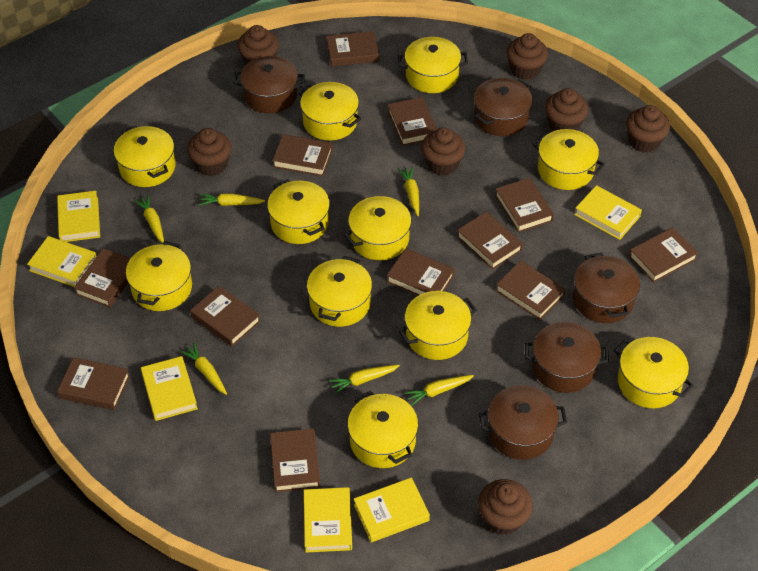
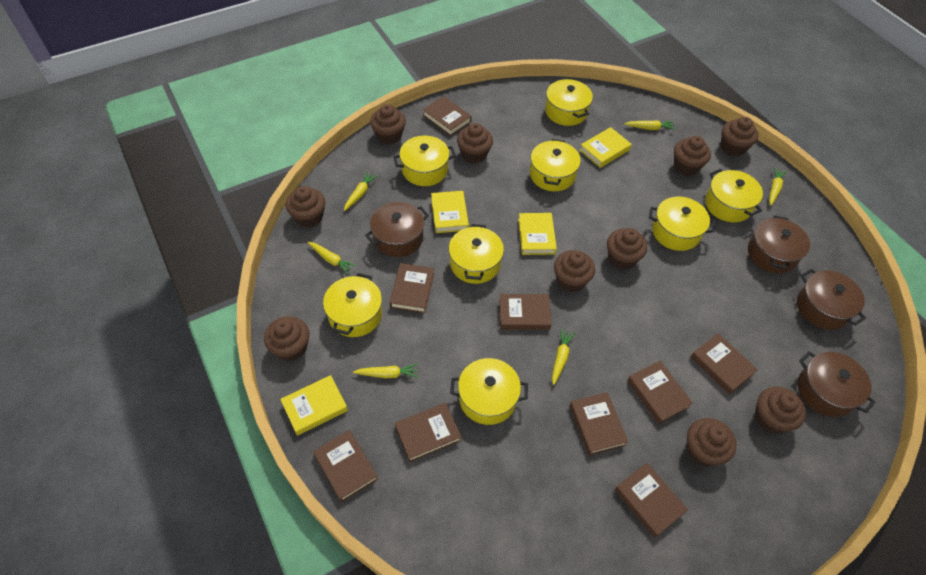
brown book: [57,357,130,410] [74,248,131,308] [190,286,261,347] [270,428,321,492] [272,134,333,176] [326,31,379,67] [387,248,455,296] [388,97,437,146] [457,212,523,270] [495,178,554,233] [496,261,566,320] [629,227,698,282] = 12 -> [313,430,378,502] [389,263,434,313] [395,403,462,462] [423,96,472,136] [499,294,552,330] [570,392,628,456] [615,463,688,538] [627,361,693,424] [691,333,758,394] = 9
brown cupcake: [187,128,232,176] [237,25,279,64] [421,127,466,176] [478,479,533,535] [506,33,548,80] [545,88,588,131] [626,105,670,153] = 7 -> [264,316,309,362] [286,186,325,228] [370,104,406,144] [457,123,493,163] [554,250,595,292] [607,228,647,270] [674,136,711,176] [687,418,737,466] [721,117,758,156] [755,387,806,434] = 10
brown pot: [233,56,305,113] [474,78,532,136] [479,386,567,460] [525,322,609,393] [573,253,640,323] = 5 -> [365,202,429,257] [748,215,810,274] [797,269,866,330] [798,351,876,417] = 4
yellow book: [27,236,97,287] [57,191,100,242] [141,356,198,421] [304,487,352,553] [354,477,430,542] [574,185,642,240] = 6 -> [280,375,348,436] [431,191,469,233] [518,213,557,255] [580,127,632,168] = 4
yellow pot: [114,126,176,187] [126,241,192,311] [267,179,330,244] [299,82,361,141] [307,256,372,327] [344,196,416,260] [348,391,418,468] [398,37,468,93] [398,291,477,360] [532,129,605,190] [614,337,694,408] = 11 -> [323,273,382,337] [393,136,456,186] [449,224,504,284] [450,358,528,425] [530,139,581,191] [545,78,593,126] [649,197,715,251] [705,169,763,222] = 8

